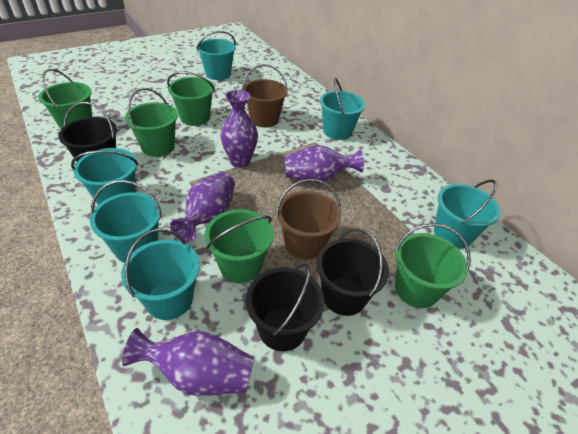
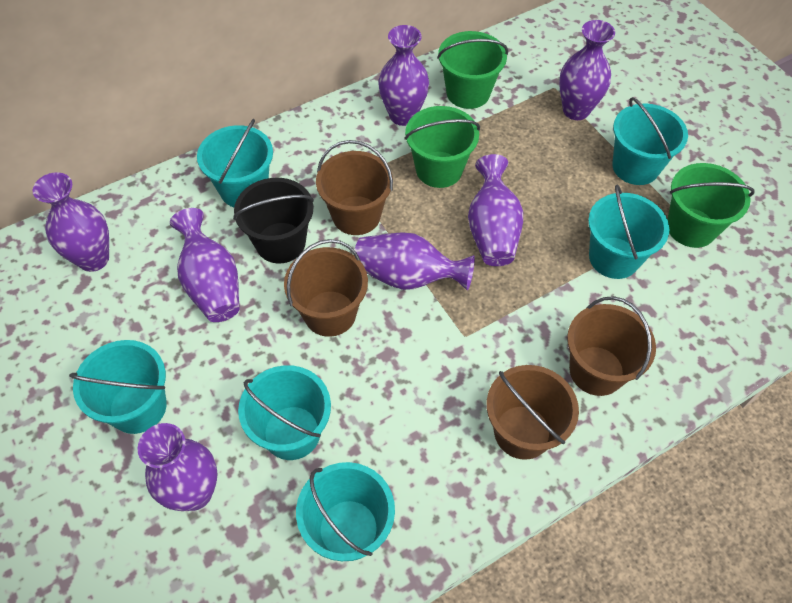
black bucket: [58,102,117,162] [246,263,325,351] [316,228,389,316] = 3 -> [233,178,314,263] = 1
brown bucket: [242,64,288,127] [276,179,341,260] = 2 -> [284,239,368,337] [316,140,393,235] [487,365,579,460] [567,296,656,396] = 4
green bucket: [38,69,92,129] [125,88,178,157] [167,72,215,126] [204,209,274,283] [395,223,471,308] = 5 -> [404,106,480,188] [437,31,508,109] [667,163,755,248] = 3
purple vase: [122,328,254,396] [170,172,235,242] [220,90,258,168] [284,145,364,183] = 4 -> [33,172,109,272] [137,423,218,511] [170,208,240,322] [355,232,475,291] [378,25,429,126] [468,154,523,266] [559,20,615,120] = 7

